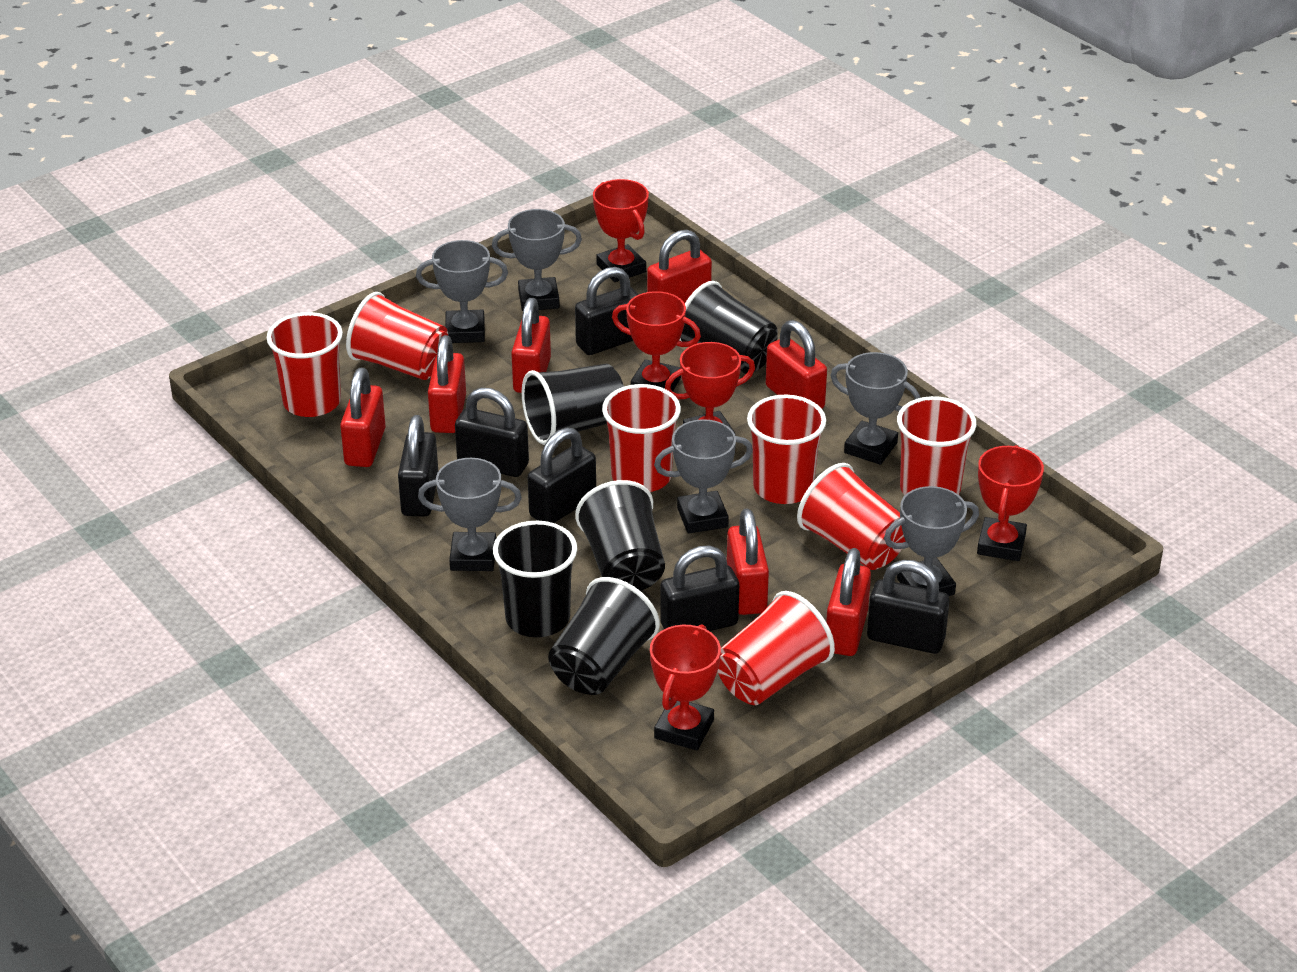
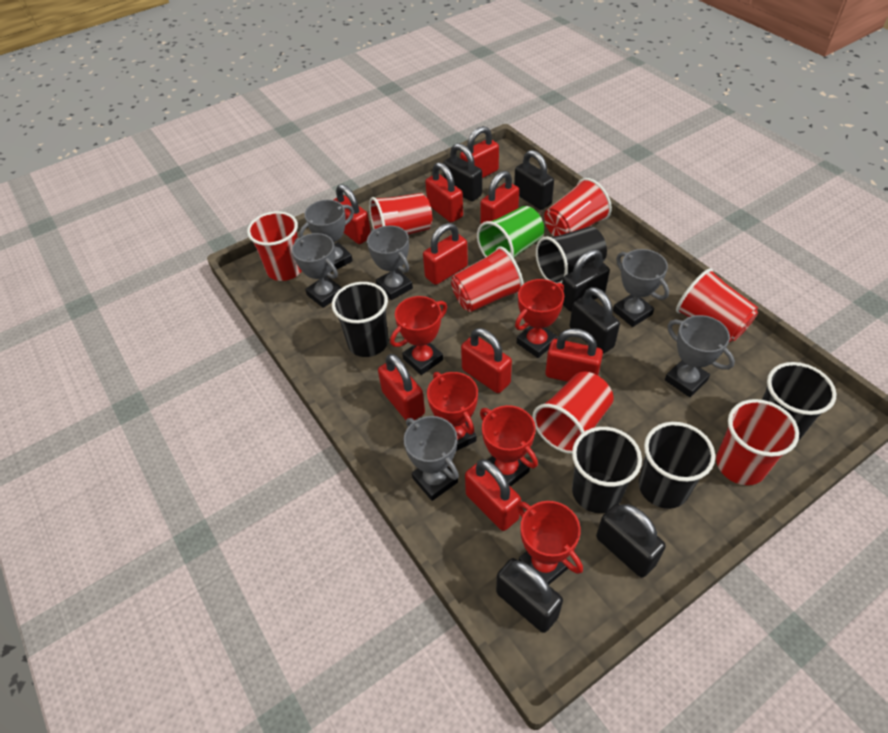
green cup: none = 0 -> [477,206,544,258] = 1
red padlock: [340,368,386,467] [428,335,466,433] [511,298,551,393] [647,229,712,303] [727,509,769,615] [766,320,827,409] [826,548,871,656] = 7 -> [334,184,371,244] [378,354,425,420] [423,223,468,285] [425,162,463,222] [460,126,499,178] [461,328,512,393] [465,459,521,531] [481,171,519,224] [546,328,603,382] = 9

